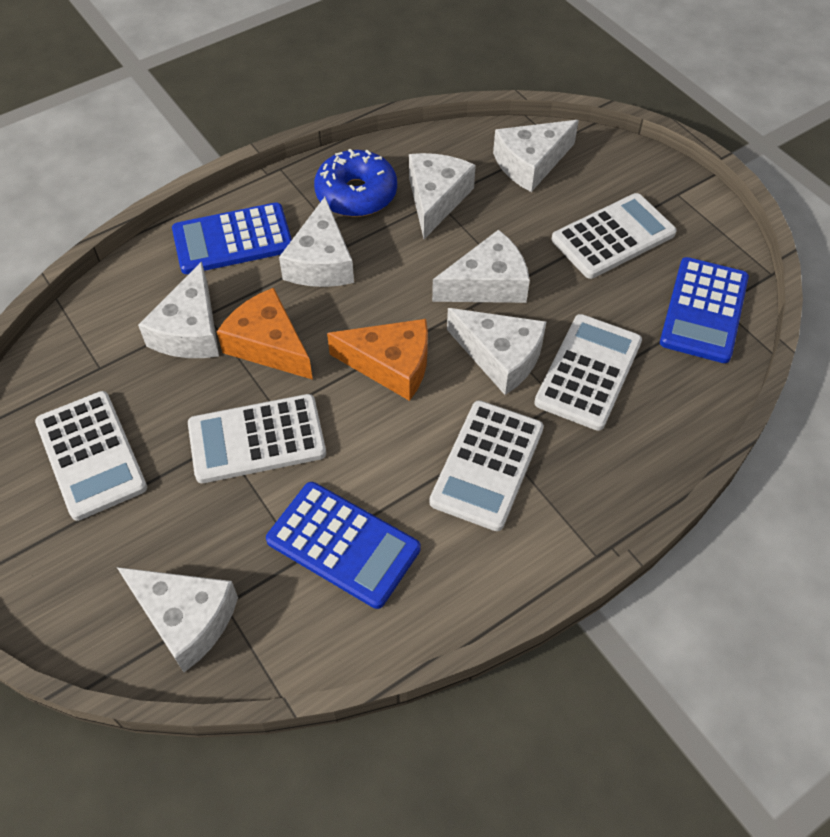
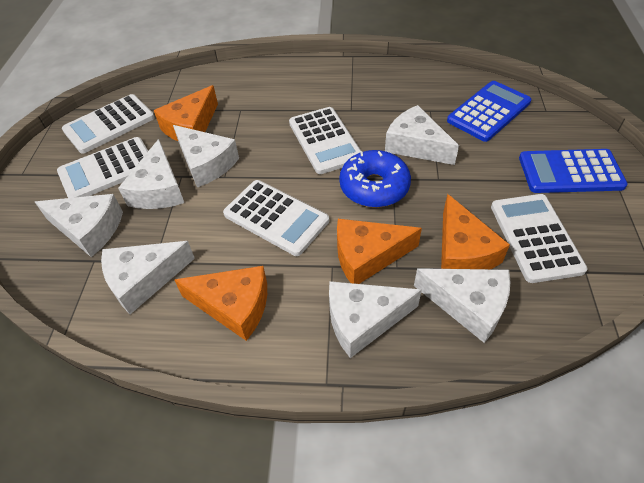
blue calculator: [172,203,292,274] [266,482,420,609] [660,257,749,363] = 3 -> [447,81,531,142] [519,149,628,193] = 2
orange cheese: [217,288,313,380] [327,319,428,401] = 2 -> [154,85,218,141] [175,266,267,341] [337,219,422,284] [441,194,510,269] = 4

